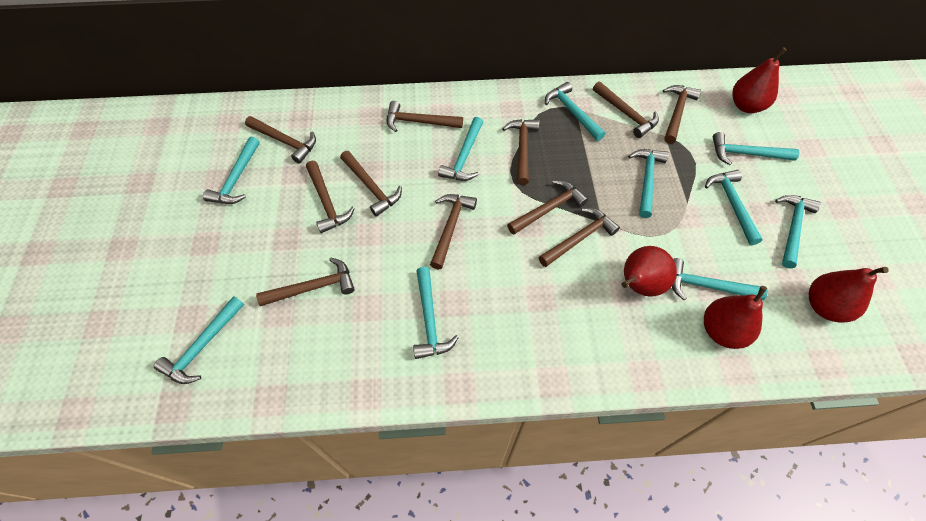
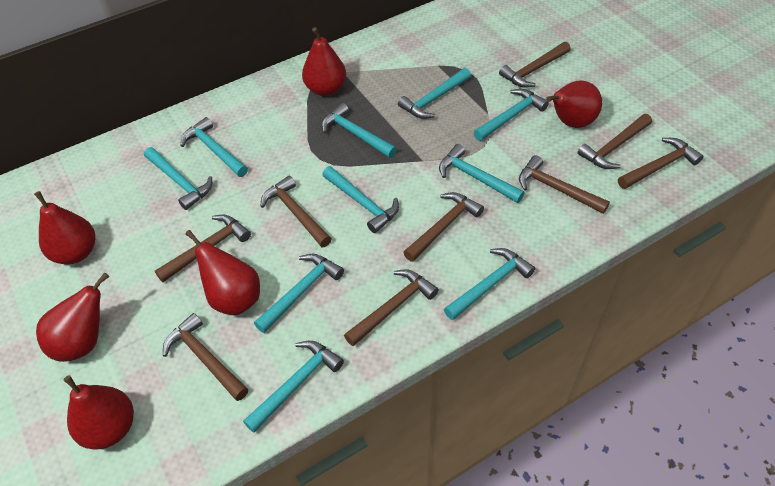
brown hammer: [245,116,316,164] [256,257,355,306] [306,161,355,233] [340,151,402,217] [387,101,463,132] [430,194,477,270] [502,119,539,185] [507,180,588,235] [539,208,620,267] [593,81,659,138] [663,85,701,144] = 11 -> [155,215,251,282] [163,313,248,401] [260,176,332,247] [344,269,439,346] [403,192,484,262] [499,42,571,88] [519,155,610,214] [578,114,652,169] [618,138,704,189] = 9
red pear: [621,246,677,297] [704,286,767,349] [732,47,787,113] [809,267,889,323] = 4 -> [34,191,95,264] [36,272,109,362] [64,375,134,449] [185,230,260,315] [302,27,346,96] [546,80,602,128] = 6

